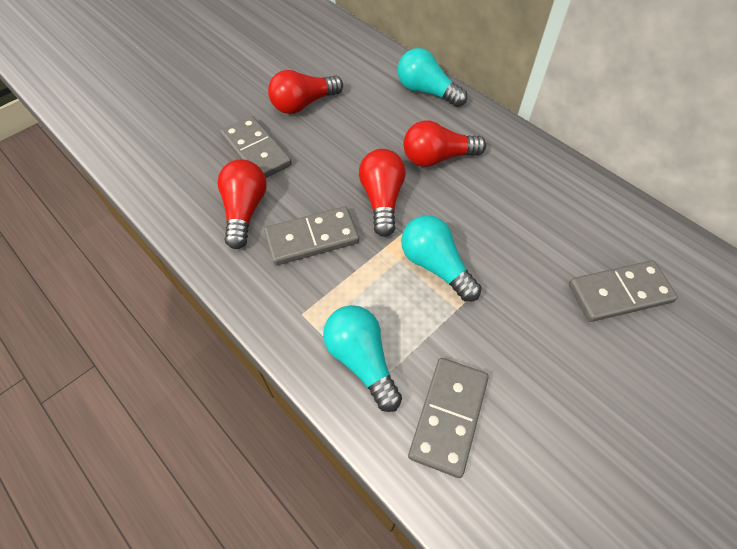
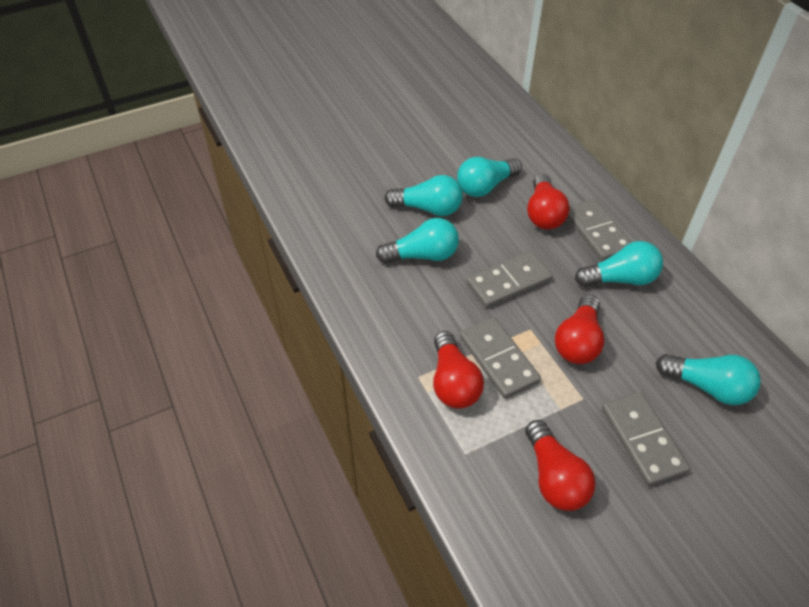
turquoise light bulb: [323,305,402,412] [398,48,467,107] [401,215,482,302] = 3 -> [376,218,459,263] [384,175,463,216] [457,157,522,197] [575,241,663,287] [656,354,761,405] = 5

